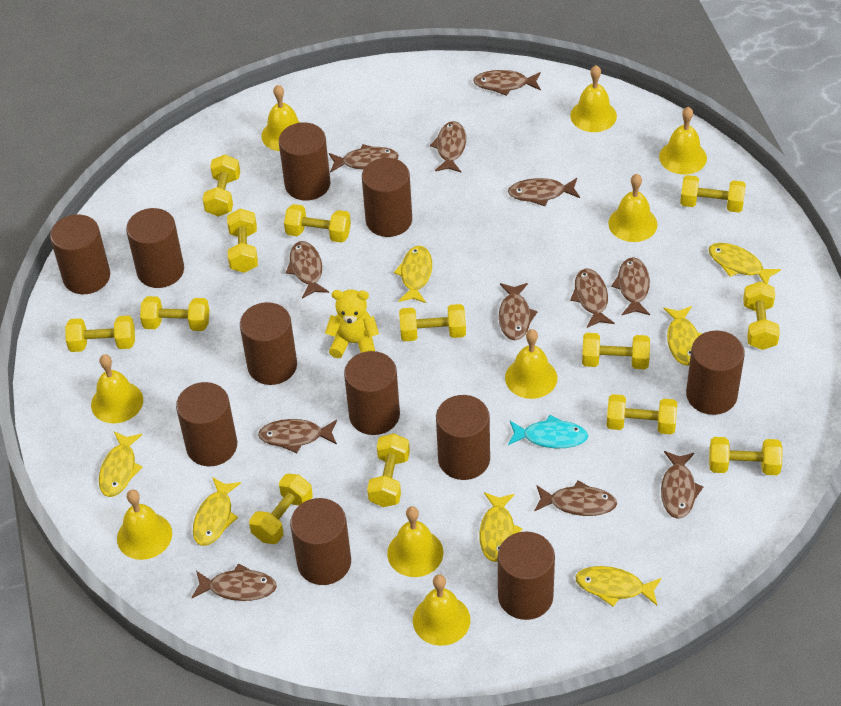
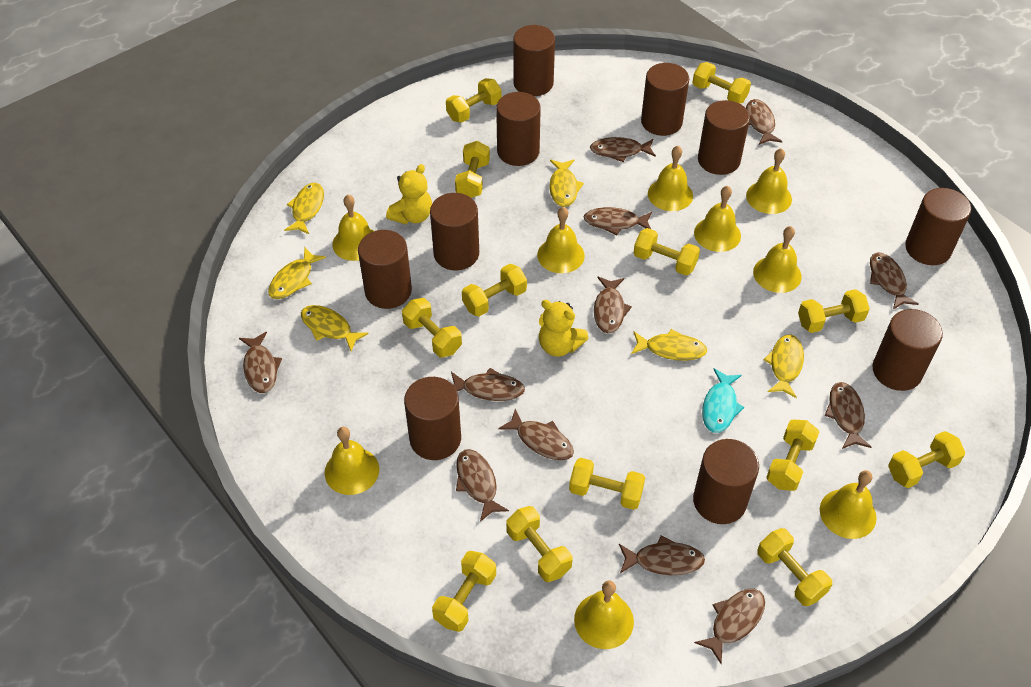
brown cylinder: [50,214,110,294] [126,208,184,288] [176,382,237,466] [240,302,297,385] [279,122,330,201] [290,498,351,585] [344,351,400,435] [362,158,412,237] [436,395,490,480] [498,532,555,620] [686,330,745,415] = 11 -> [358,230,412,309] [404,377,461,460] [430,193,479,271] [496,92,541,166] [513,25,555,96] [641,63,689,136] [693,439,759,524] [698,100,750,175] [872,309,943,391] [905,188,971,265] = 10
yellow fish: [99,431,143,497] [193,477,241,546] [394,246,432,303] [479,492,523,562] [575,566,662,607] [664,306,702,366] [708,243,781,284] = 7 -> [268,248,326,299] [284,183,324,234] [301,305,369,351] [549,159,584,207] [631,329,707,361] [763,335,804,398] = 6
yellow teddy bear: [325,289,379,358] = 1 -> [386,164,432,225] [539,300,589,357] = 2

